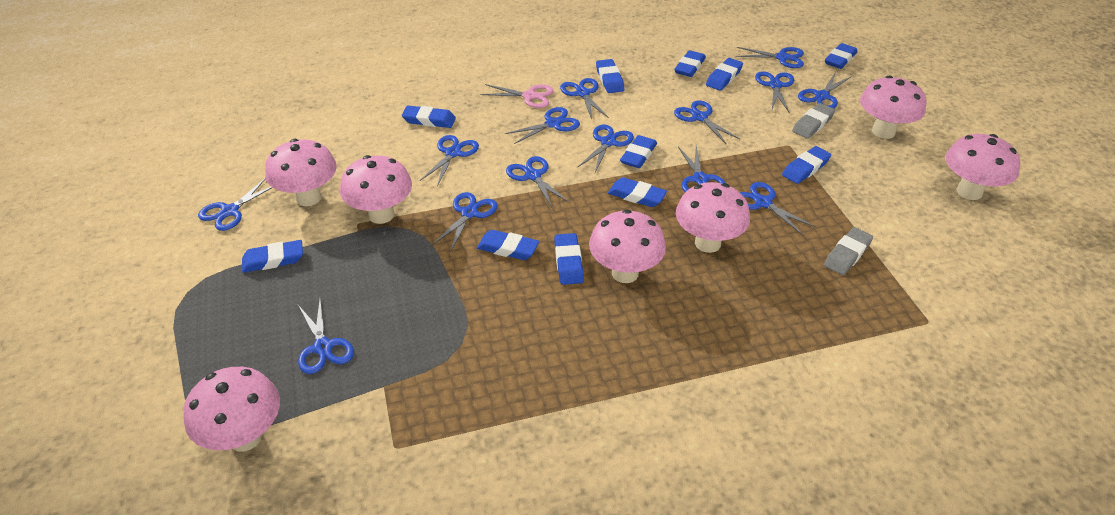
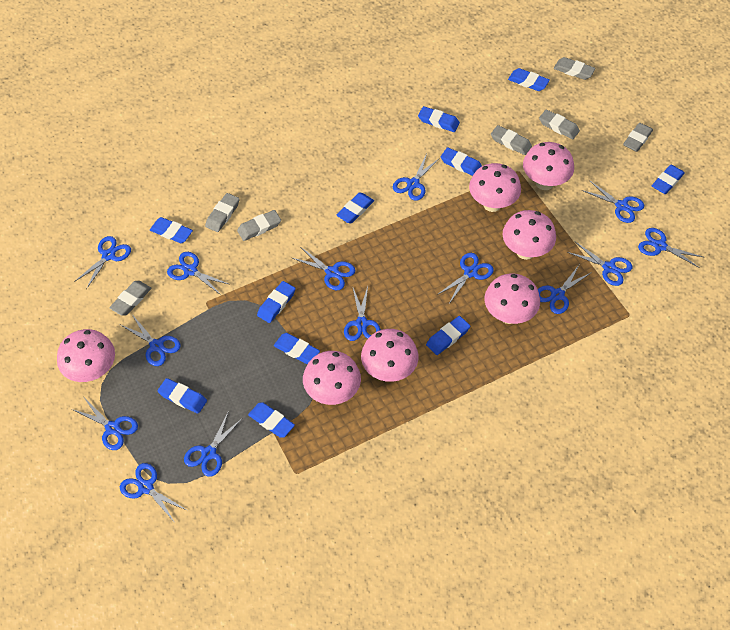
grey eraser: [792,103,835,139] [824,227,873,275] = 2 -> [109,281,151,316] [205,193,239,232] [237,210,281,241] [491,125,532,155] [539,109,580,139] [554,57,595,80] [623,123,653,152] = 7
pink scissors: [480,84,554,108] = 1 -> none = 0

